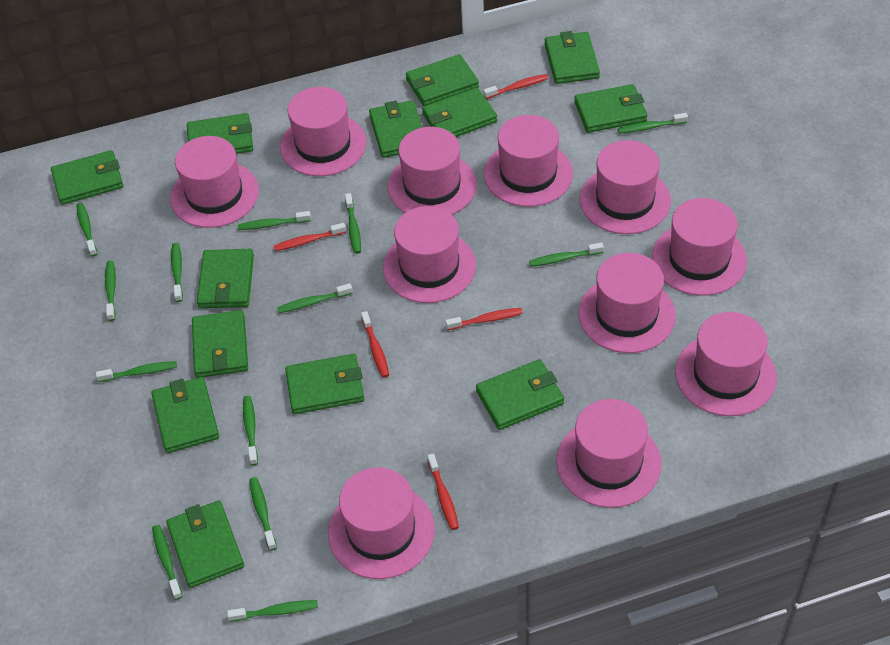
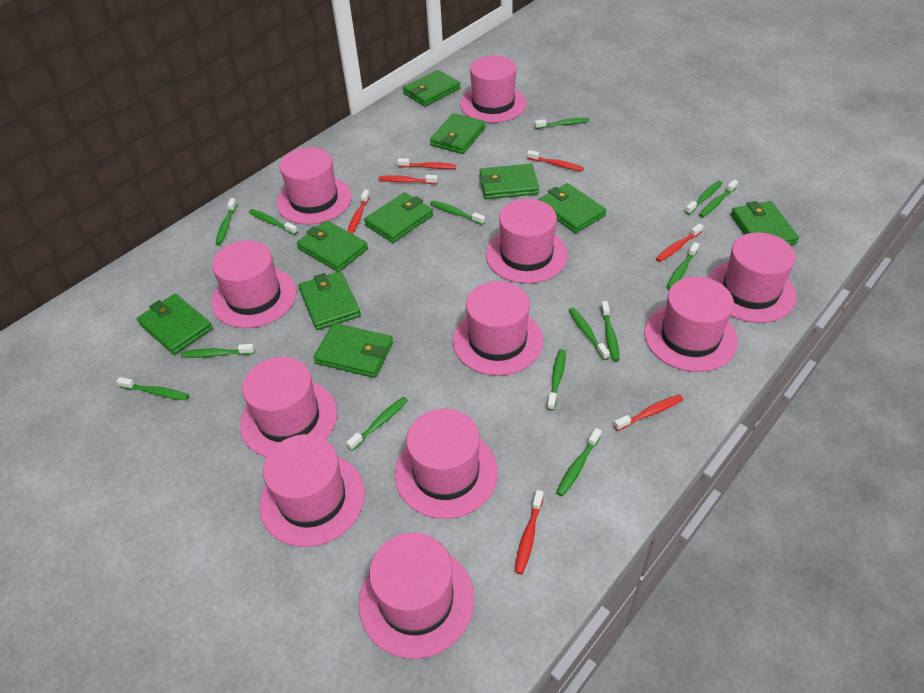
green toothbrush: [76,203,97,257] [96,361,177,382] [105,261,116,321] [152,525,183,600] [171,243,183,302] [227,600,318,622] [238,211,311,230] [243,396,258,466] [249,477,277,551] [277,284,353,313] [345,193,361,254] [529,242,604,267] [618,113,688,134] = 13 -> [117,377,189,400] [181,344,255,358] [215,198,237,245] [249,209,298,235] [346,397,408,451] [430,201,485,225] [535,118,590,129] [547,349,566,411] [556,428,602,496] [569,308,610,360] [601,301,619,361] [666,242,699,290] [685,181,723,215] [699,180,738,217] = 14
green wallet: [51,150,123,205] [151,377,219,453] [166,500,244,588] [187,113,253,154] [192,310,248,378] [197,249,254,308] [285,354,364,414] [369,100,422,158] [406,54,479,106] [422,87,497,137] [476,359,564,430] [545,31,600,84] [574,84,647,133] = 13 -> [137,294,213,355] [297,220,368,272] [299,271,361,330] [313,323,393,378] [364,192,433,243] [403,70,461,107] [430,113,486,154] [480,164,539,199] [538,183,606,233] [731,201,799,245] = 10
red toothbrush: [274,223,346,251] [361,311,389,378] [427,453,459,530] [445,308,523,330] [483,74,548,99] = 5 -> [348,190,370,234] [379,175,438,184] [397,158,456,169] [515,490,543,574] [527,150,584,171] [614,395,684,431] [656,223,703,262] = 7

